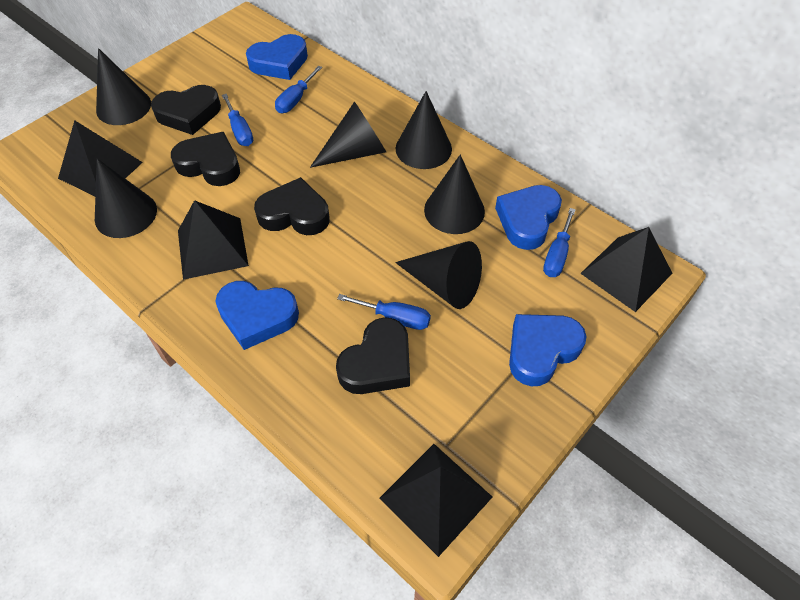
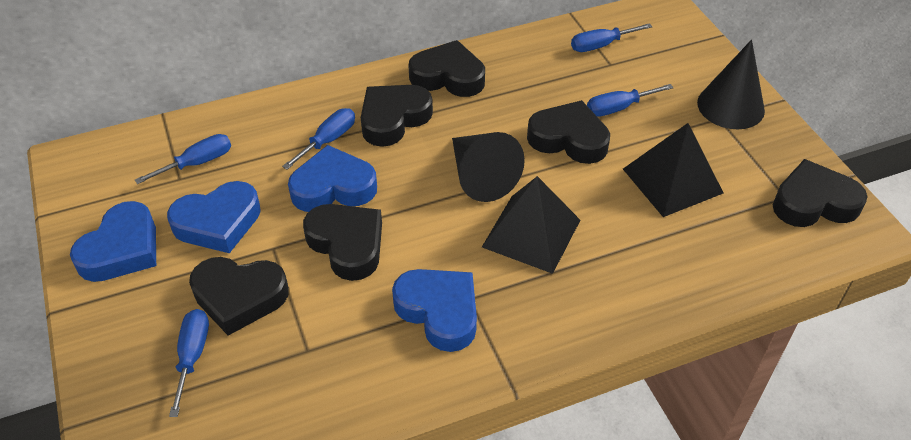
black cone: [95,158,157,238] [96,48,151,125] [310,102,386,168] [395,91,452,169] [395,241,482,309] [424,154,485,234] = 6 -> [452,132,525,202] [697,40,765,129] = 2
black heart: [151,85,221,135] [171,132,240,186] [254,177,329,235] [336,317,410,394] = 4 -> [189,257,289,336] [303,204,382,281] [361,85,433,147] [408,40,485,97] [527,100,610,164] [773,159,868,227] = 6
black pyramid: [58,120,143,196] [178,200,249,280] [379,444,492,557] [580,227,672,312] = 4 -> [482,176,580,274] [623,123,724,217] = 2
blue screwdriver: [222,94,253,146] [275,66,322,113] [337,294,431,330] [543,208,576,277] = 4 -> [135,134,231,184] [169,309,209,417] [282,108,355,170] [571,23,652,52] [587,84,673,117] = 5

